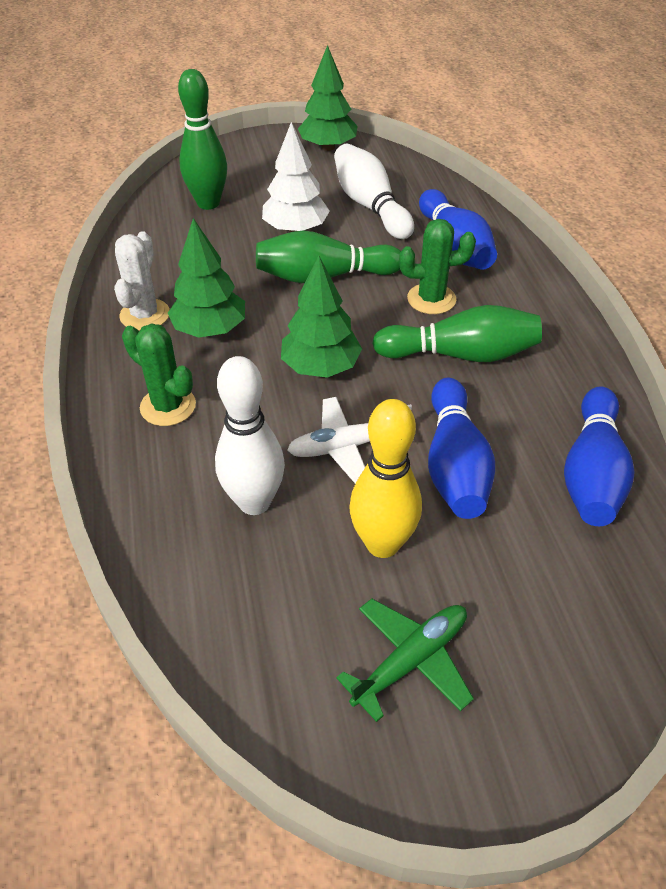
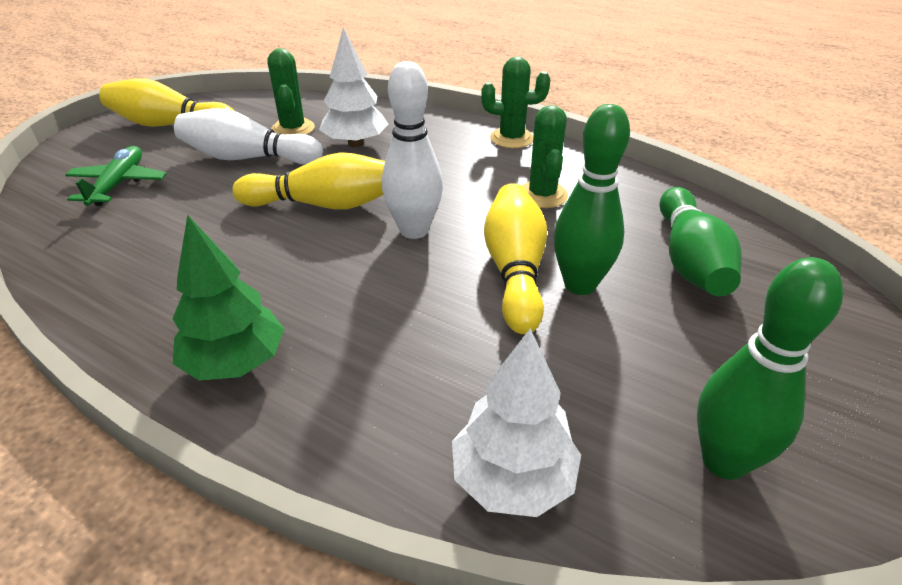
blue bowling pin: [419,189,497,270] [428,378,495,519] [564,386,634,526] = 3 -> none = 0
green cactus: [122,323,196,426] [399,219,476,314] = 2 -> [267,48,315,135] [481,56,550,148] [521,105,568,208] = 3
green tree: [168,218,245,338] [281,255,362,378] [298,45,357,151] = 3 -> [172,214,284,381] = 1
white cactus: [114,231,170,331] = 1 -> none = 0
white plane: [287,397,412,484] = 1 -> none = 0
white tree: [262,122,330,232] = 1 -> [319,28,389,147] [452,328,581,517] = 2
yellow bowling pin: [349,399,422,558] = 1 -> [99,78,234,127] [232,152,385,210] [484,183,547,334] = 3

